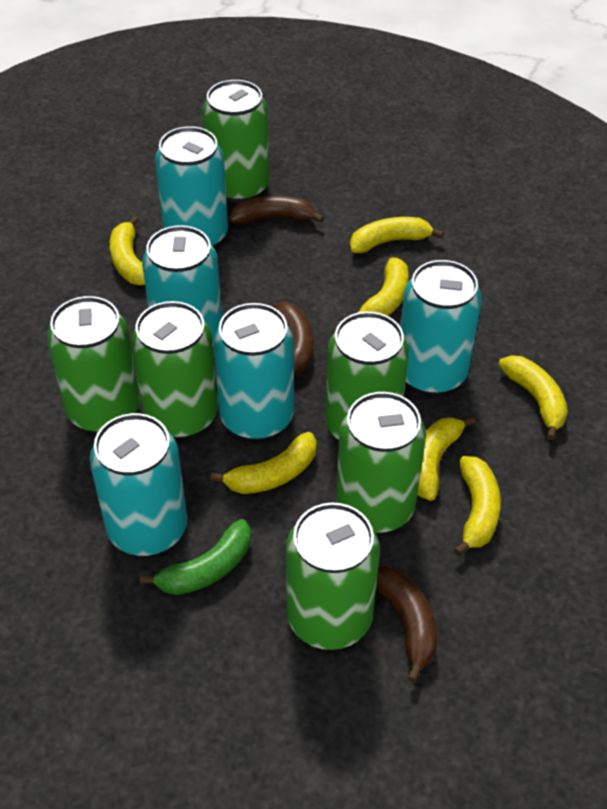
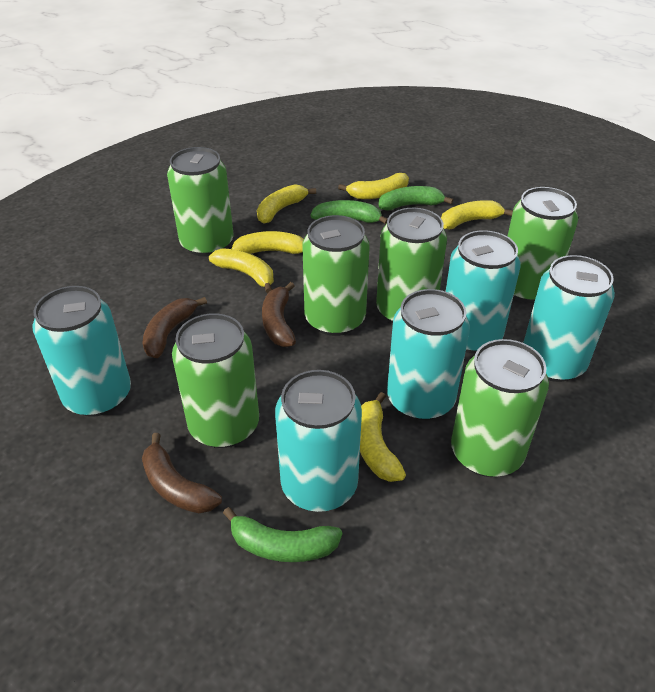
green banana: [140,519,251,595] = 1 -> [223,507,343,562] [310,200,387,224] [379,186,453,211] = 3
yellow banana: [110,216,145,285] [210,432,317,494] [347,257,409,317] [350,217,444,253] [417,416,476,501] [454,456,501,556] [498,355,568,440] = 7 -> [209,248,274,293] [232,231,304,254] [257,184,316,224] [338,173,409,199] [360,392,406,482] [441,200,513,229] = 6

